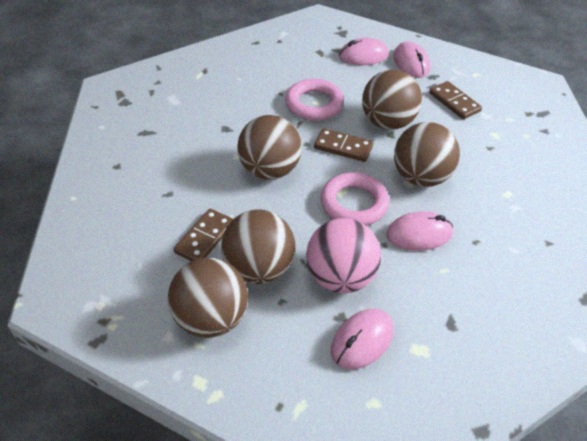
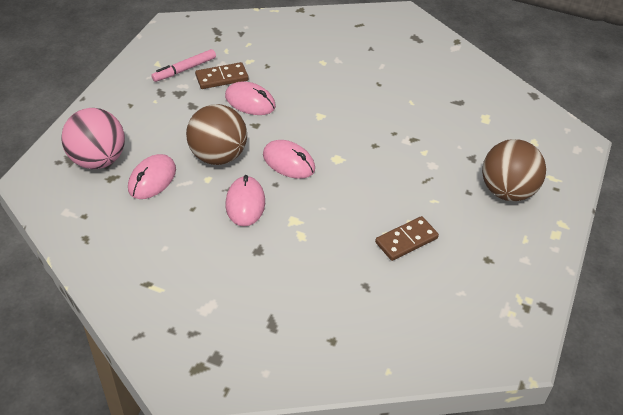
brown ball: [168,258,248,338] [221,210,295,284] [237,115,302,180] [362,70,422,130] [394,122,460,187] = 5 -> [186,104,247,165] [482,139,546,201] = 2
brown domino: [174,209,233,261] [314,128,373,162] [429,81,482,119] = 3 -> [195,62,249,89] [375,216,439,261] = 2
pink marker: none = 0 -> [151,49,216,82] = 1
pink ring: [285,79,344,121] [321,172,389,226] = 2 -> none = 0

